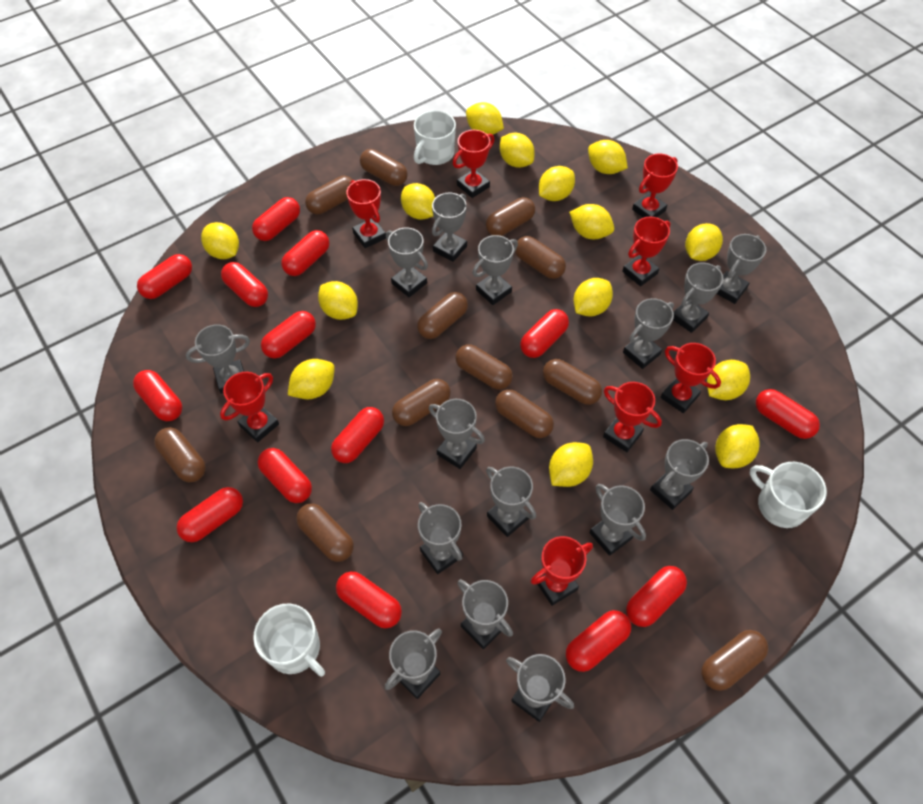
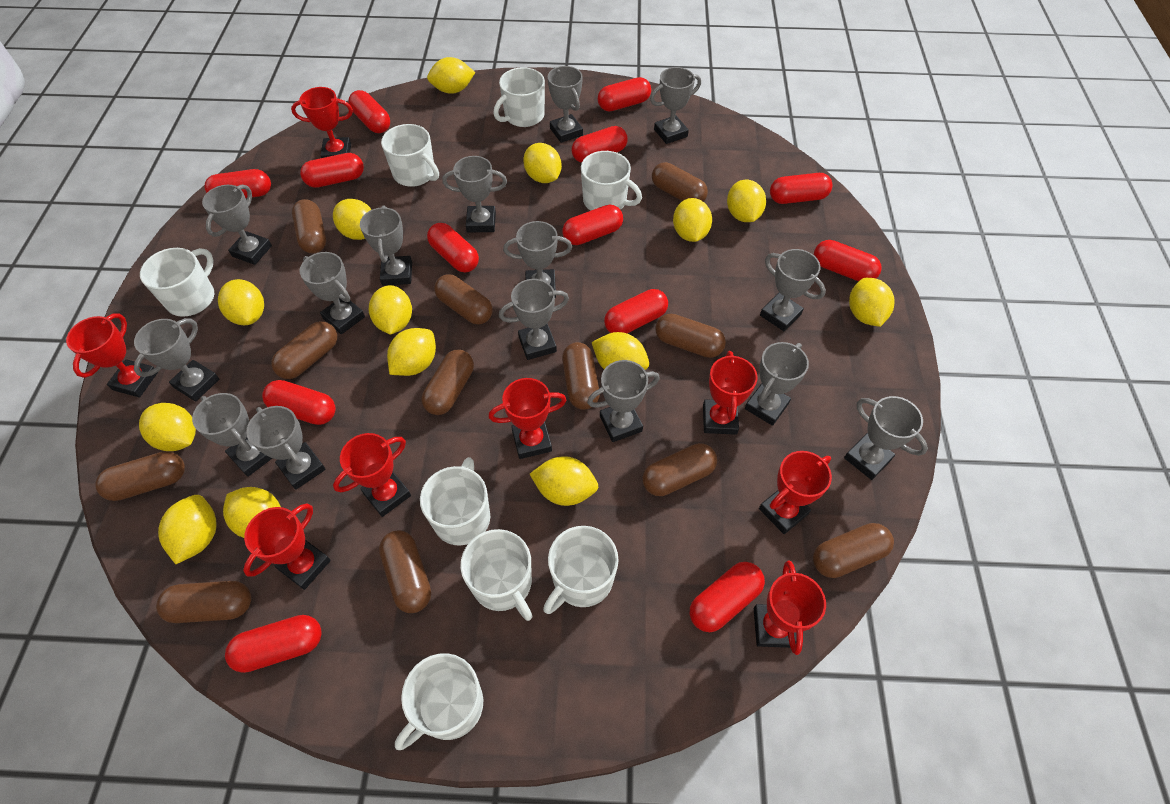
red capsule: [133,370,182,421] [137,254,192,299] [176,487,243,542] [221,262,268,307] [252,197,300,241] [258,448,312,503] [261,311,316,358] [281,230,329,276] [331,407,384,463] [336,571,402,628] [520,309,569,358] [566,610,631,672] [626,566,687,627] [756,389,820,439] = 14 -> [205,169,271,198] [225,615,322,673] [262,380,336,425] [300,153,364,188] [348,90,390,133] [427,223,479,273] [562,205,623,245] [572,126,628,163] [598,77,651,111] [604,289,668,333] [690,562,765,632] [770,173,832,204] [814,240,881,281] = 13
white mug: [253,603,325,677] [414,110,456,165] [750,462,827,528] = 3 -> [140,248,214,317] [381,124,439,187] [395,653,483,750] [420,457,490,546] [461,529,533,621] [493,67,545,127] [543,526,619,614] [581,151,642,211] = 8

